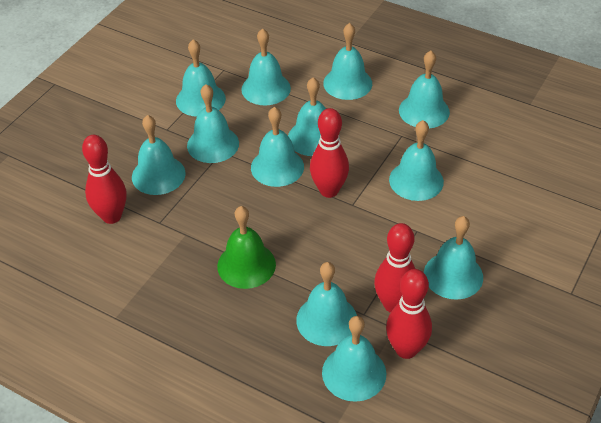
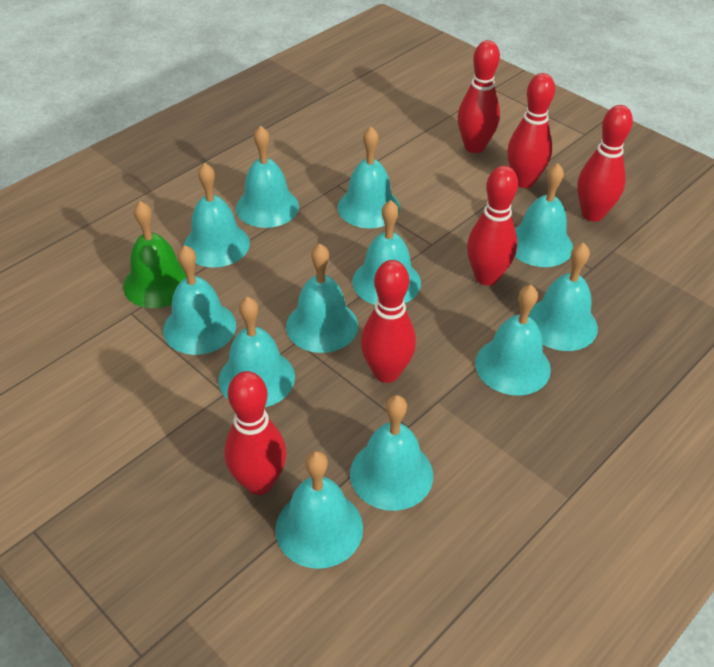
red bowling pin: [82,135,127,224] [310,108,349,198] [374,223,416,313] [386,269,432,359] = 4 -> [224,371,287,495] [361,260,416,383] [458,40,500,153] [467,166,518,286] [507,73,555,188] [577,105,633,222] = 6

